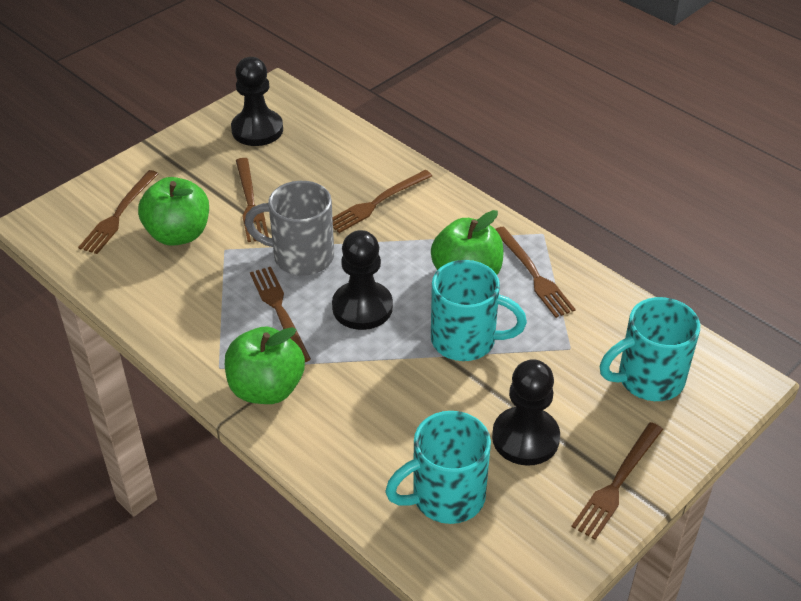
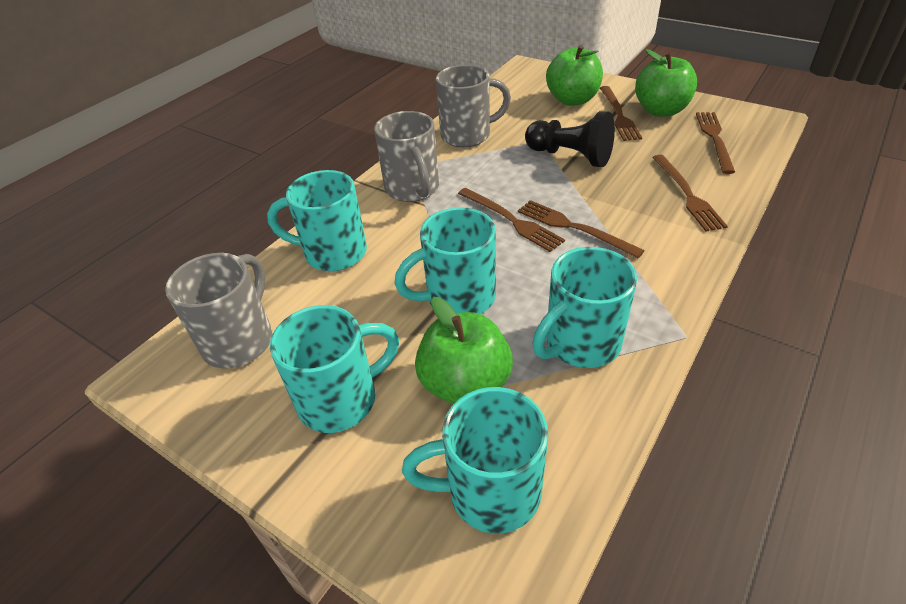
black pawn: [231,57,283,146] [332,230,393,330] [492,359,560,466] = 3 -> [525,111,615,167] = 1
brown fork: [78,170,159,254] [236,158,269,242] [250,267,311,362] [332,170,432,233] [495,226,575,318] [571,422,663,540] = 6 -> [458,188,565,252] [518,200,645,258] [600,86,642,141] [652,155,728,232] [696,112,735,174] = 5
grey mug: [245,181,334,276] = 1 -> [165,253,272,369] [374,111,439,202] [436,65,511,148] = 3
turquoise mug: [385,411,491,524] [431,260,527,361] [600,297,700,401] = 3 -> [267,170,367,271] [270,305,399,433] [395,207,496,314] [402,387,548,534] [532,247,637,368] = 5

